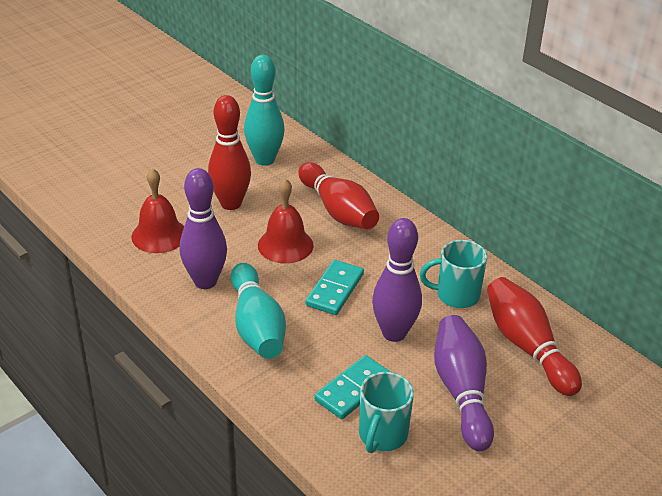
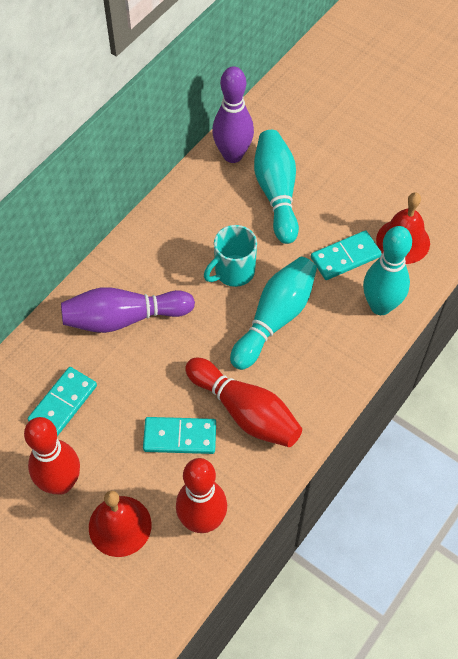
purple bowling pin: [180,168,227,289] [372,218,422,342] [434,315,494,451] = 3 -> [61,287,195,333] [212,66,254,163] = 2
turquoise bowling pin: [231,263,286,359] [244,55,285,166] = 2 -> [230,257,317,370] [254,130,299,244] [363,226,412,315] = 3
turquoise domino: [305,260,364,315] [314,355,391,419] = 2 -> [28,367,97,436] [143,417,216,454] [311,230,382,280] = 3
turquoise mug: [359,372,414,453] [420,240,487,308] = 2 -> [204,225,257,287] = 1

